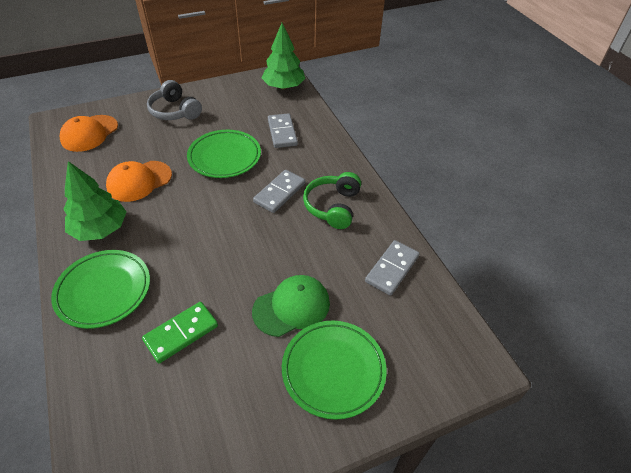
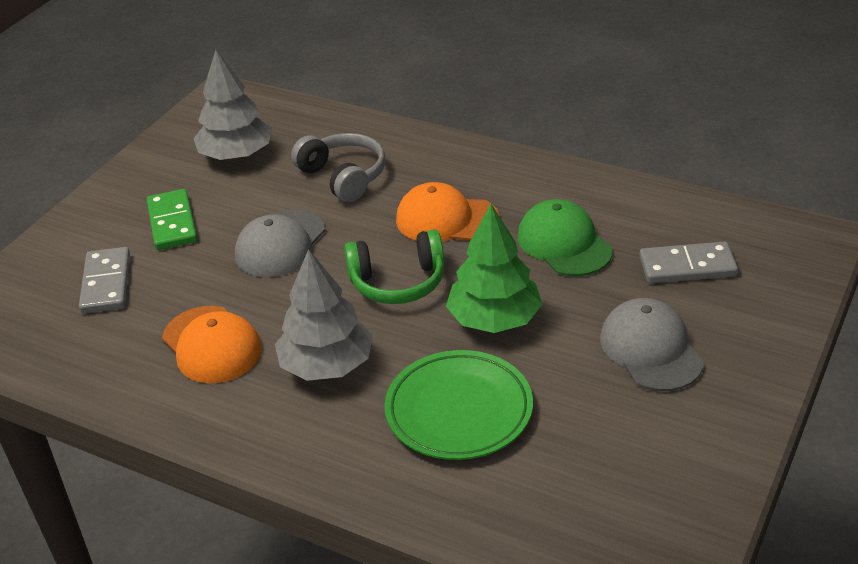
green plate: [51,250,150,329] [187,130,261,178] [282,321,387,420] = 3 -> [384,350,533,460] = 1
green tree: [63,161,126,241] [262,23,305,90] = 2 -> [446,204,543,333] = 1
grey cap: none = 0 -> [235,209,325,277] [600,298,704,391] = 2
grey domino: [253,170,305,213] [268,113,298,148] [365,240,419,296] = 3 -> [79,247,130,313] [639,242,738,283] = 2
grey tree: none = 0 -> [194,50,272,160] [275,249,373,381] = 2

